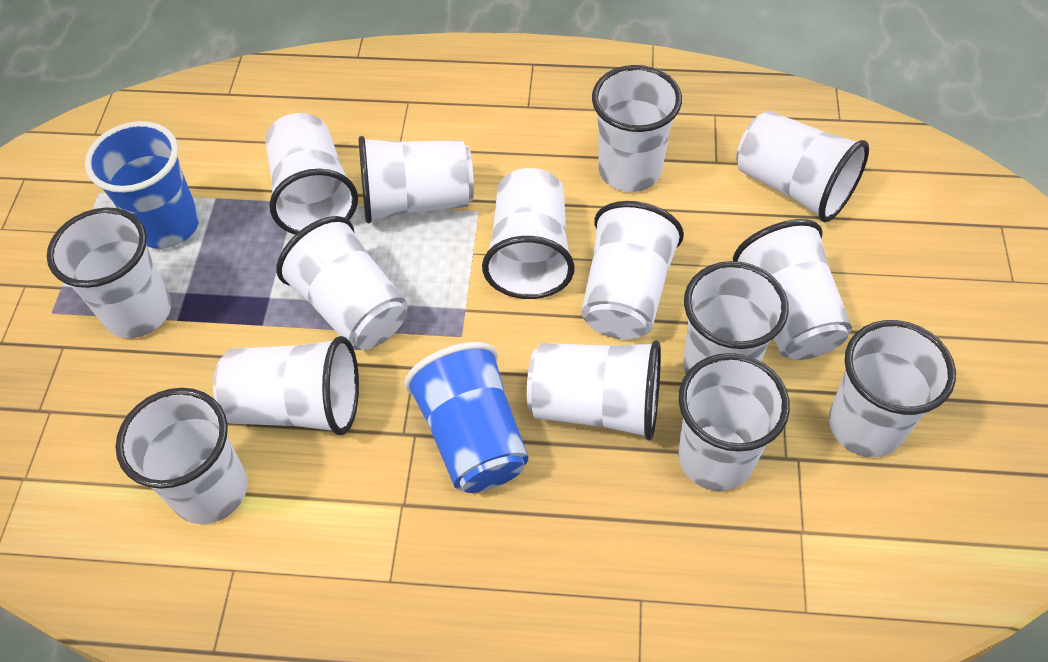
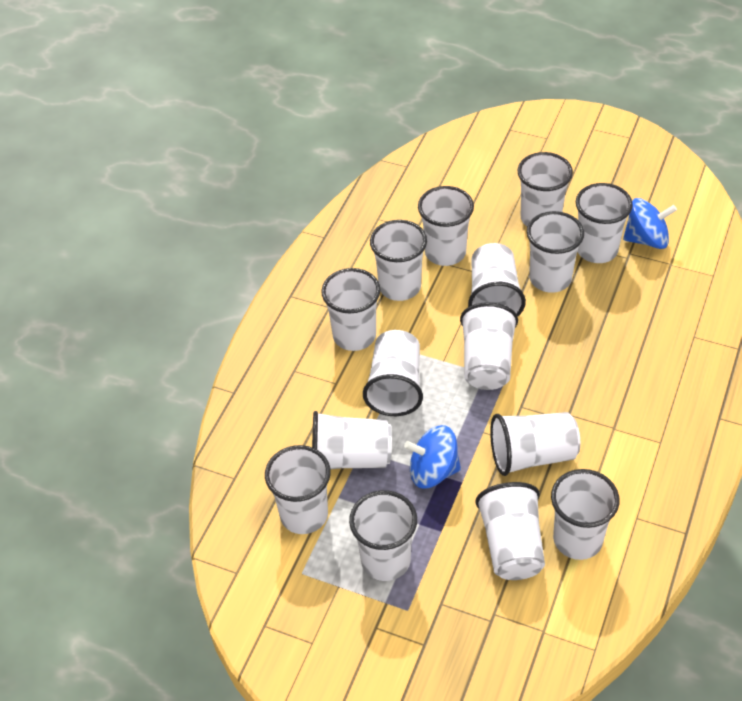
blue cup: [85,121,199,249] [404,342,528,493] = 2 -> none = 0
blue spinning top: none = 0 -> [404,425,461,489] [623,198,677,249] = 2

